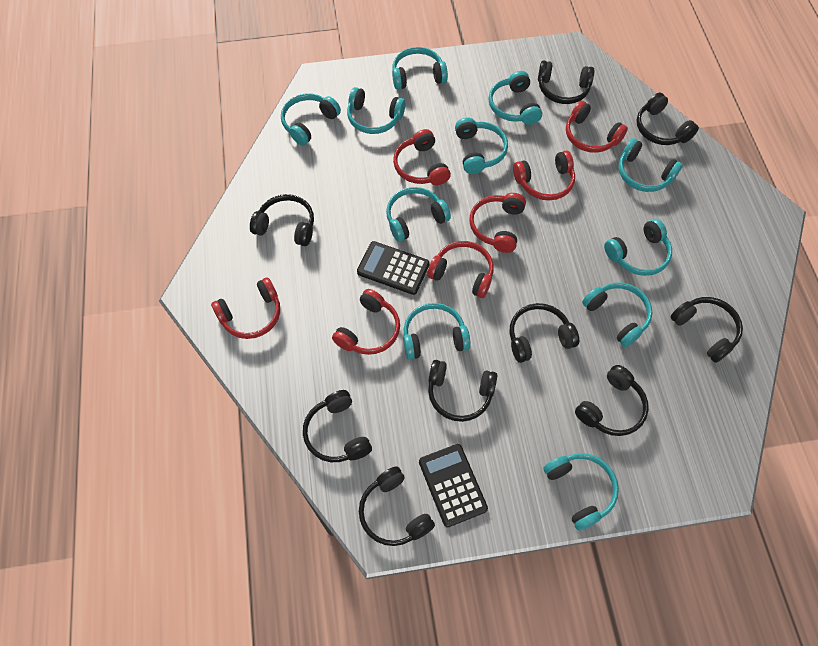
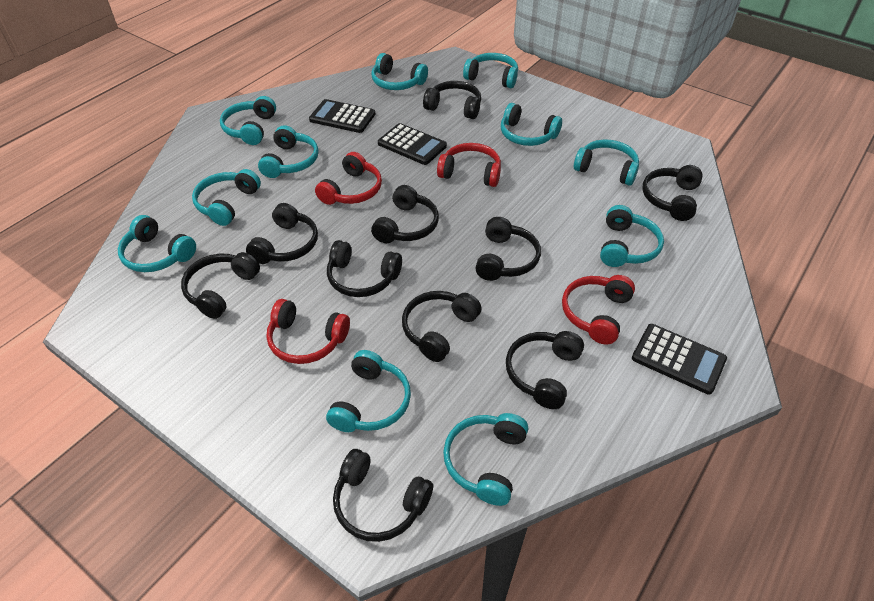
black calculator: [357,241,430,295] [419,444,488,527] = 2 -> [309,99,375,133] [378,123,447,165] [632,324,727,395] = 3
black headphones: [250,194,314,246] [303,390,372,462] [359,466,435,546] [428,360,497,422] [510,303,579,363] [538,61,594,104] [575,365,649,436] [636,92,699,145] [671,297,743,363] = 9 -> [181,252,260,319] [246,203,318,264] [327,240,402,297] [333,449,433,542] [371,185,439,243] [402,291,482,362] [423,81,481,119] [476,217,541,281] [506,331,584,409] [642,165,703,221] = 10
red headphones: [211,277,280,339] [332,289,400,355] [393,129,451,185] [427,241,494,298] [469,193,526,253] [513,151,575,200] [566,101,628,153] = 7 -> [266,299,350,364] [315,152,382,205] [437,143,501,187] [562,275,635,345] = 4

